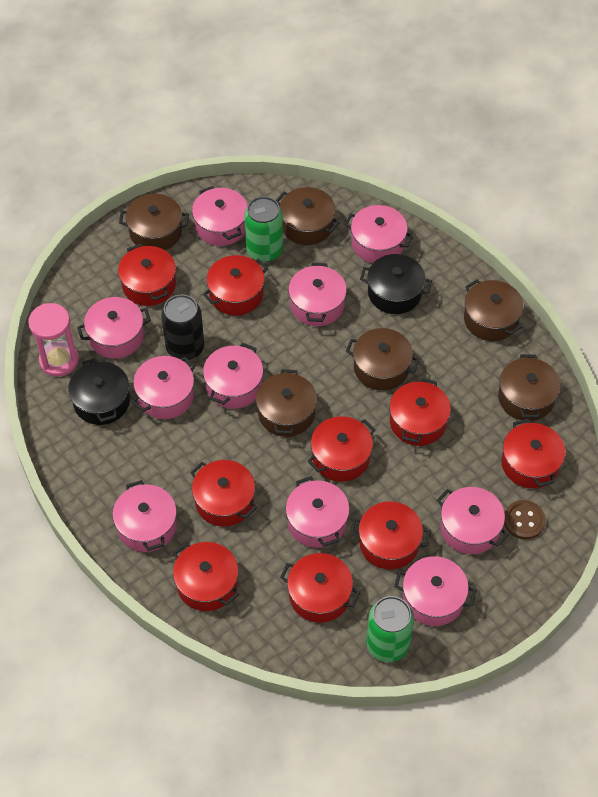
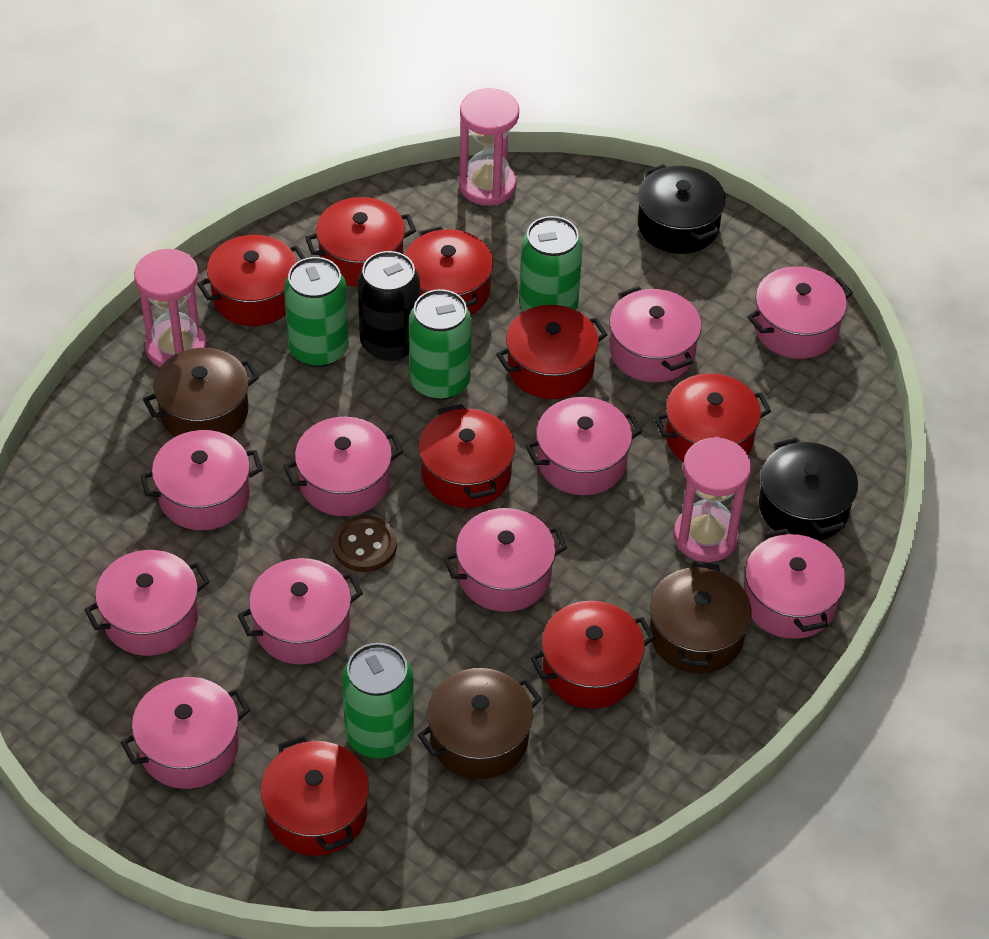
brown pot: [119,194,189,250] [256,369,317,437] [276,187,340,245] [346,328,420,391] [464,279,523,341] [498,354,560,421] = 6 -> [143,348,259,437] [418,668,542,779] [650,561,752,674] = 3
green can: [244,196,283,262] [366,596,414,662] = 2 -> [284,257,349,367] [342,643,414,758] [409,289,472,400] [519,216,583,312] = 4
pink hourglass: [28,303,79,377] = 1 -> [134,249,207,367] [459,88,519,206] [673,437,751,562] = 3
red pot: [118,244,176,306] [173,542,239,611] [190,460,257,527] [203,255,268,315] [280,553,360,623] [308,416,375,482] [350,501,431,570] [389,378,451,446] [501,419,565,488] = 9 -> [197,235,305,326] [260,735,369,856] [305,197,416,287] [404,226,493,315] [419,404,515,508] [496,305,608,399] [530,601,655,709] [654,373,771,462] = 8

